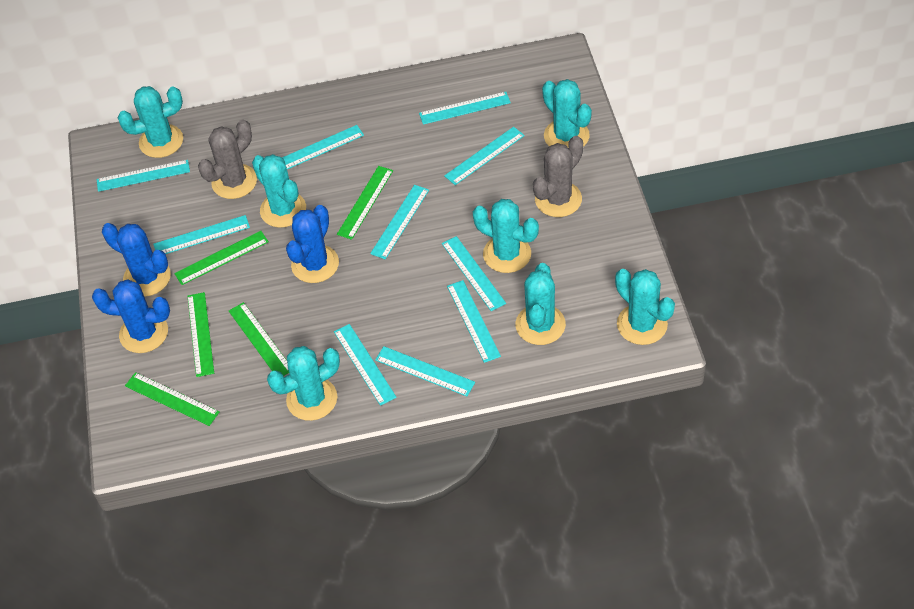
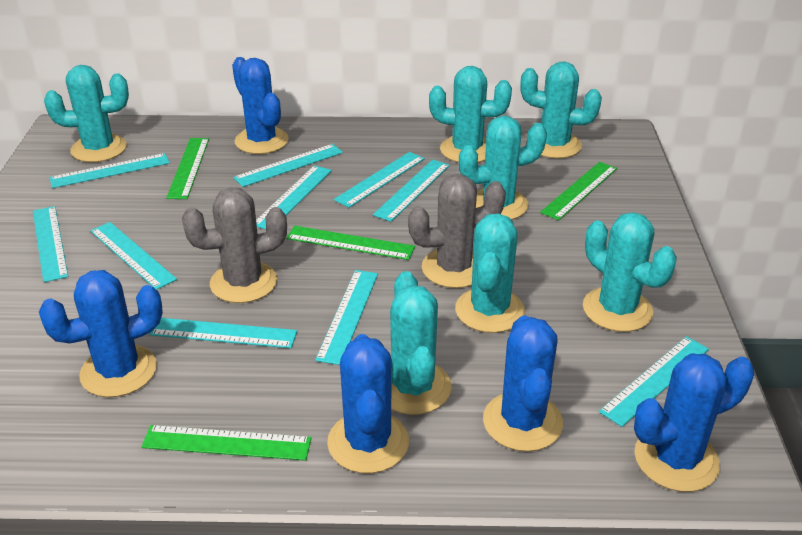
blue cactus: [92,279,170,353] [102,223,171,297] [286,205,339,283] = 3 -> [39,270,163,397] [232,57,289,154] [327,334,409,473] [483,316,563,452] [634,354,754,492] = 5
green ruler: [125,372,220,426] [174,231,269,285] [187,292,214,377] [229,302,289,376] [337,166,393,240] = 5 -> [141,425,311,461] [166,138,209,199] [286,226,415,260] [540,162,617,220] = 4

